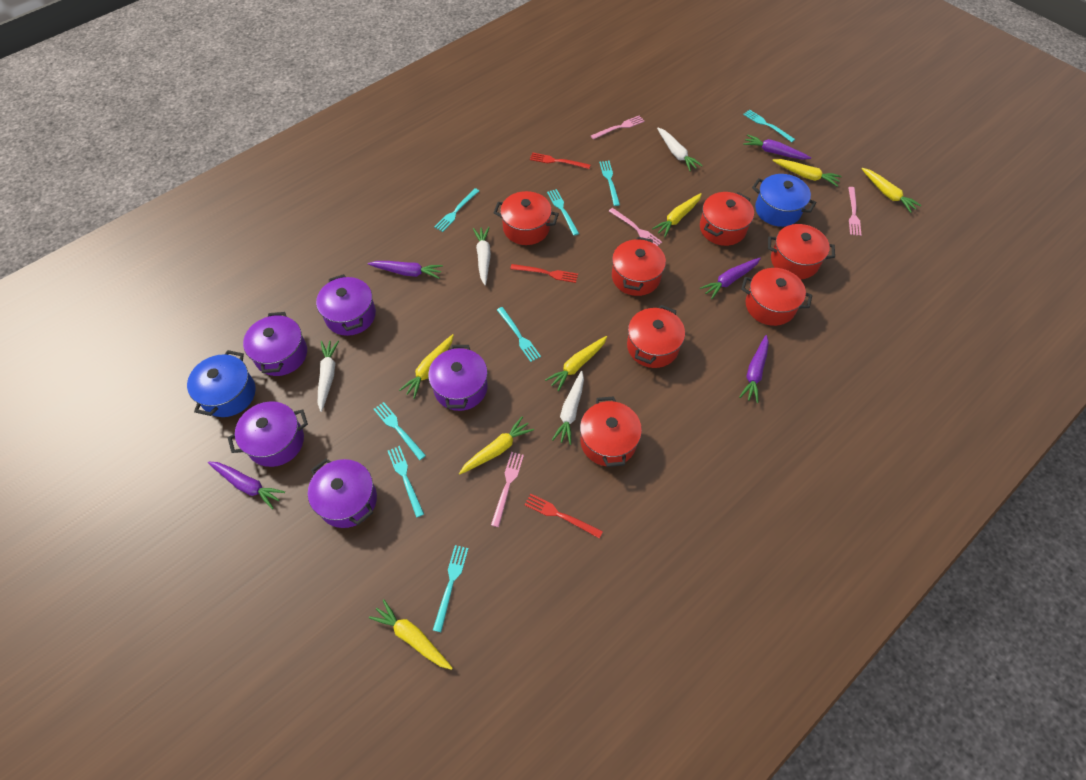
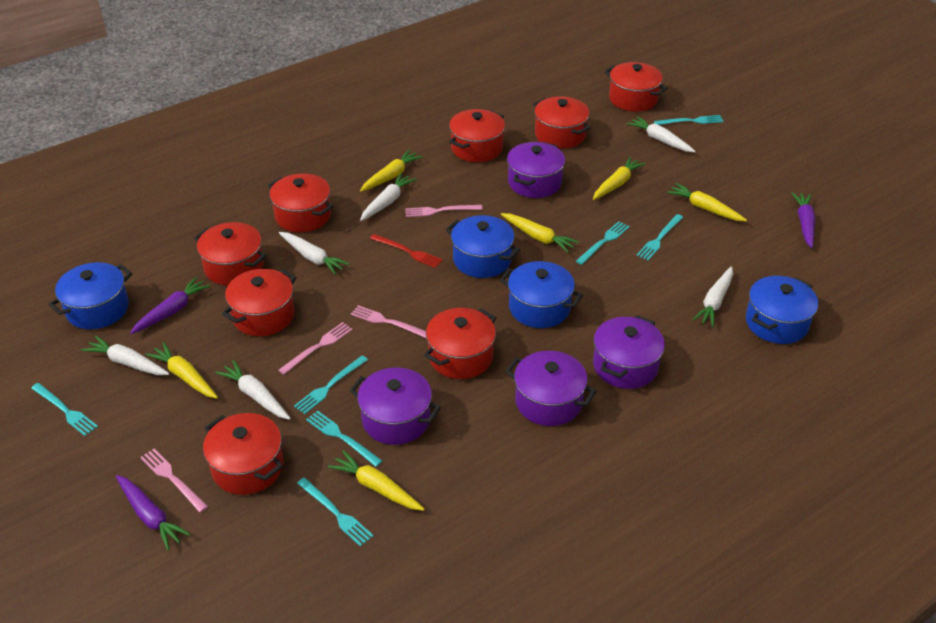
blue pot: [187,350,256,417] [752,174,816,227] = 2 -> [48,262,132,329] [446,215,520,278] [500,261,583,328] [746,276,818,344] = 4
purple carrot: [208,461,285,509] [368,261,443,279] [700,258,761,299] [739,335,769,403] [743,134,811,160] = 5 -> [116,475,191,551] [130,277,210,334] [791,192,815,248] = 3
purple pot: [228,401,308,467] [243,312,307,376] [308,459,377,528] [316,274,376,336] [428,345,488,411] = 5 -> [350,368,441,445] [505,351,596,426] [507,142,565,198] [593,315,665,389] = 4
red fork: [510,264,578,283] [525,494,603,539] [530,152,591,169] = 3 -> [370,234,443,268] = 1
red pot: [493,191,559,245] [580,396,642,467] [612,237,666,296] [627,305,685,368] [700,192,754,246] [741,268,812,326] [768,224,835,279] = 7 -> [194,222,267,285] [203,413,283,495] [222,269,297,336] [268,174,334,232] [424,308,496,379] [449,109,505,162] [533,96,591,149] [605,62,668,111] = 8
turquoise fork: [374,402,426,460] [388,446,424,518] [433,545,469,632] [434,188,479,232] [497,307,541,362] [547,189,579,236] [599,161,620,206] [743,109,795,142] = 8 -> [31,383,98,436] [294,355,368,414] [297,478,373,547] [306,410,382,467] [576,221,630,265] [636,214,683,260] [654,115,724,125] = 7
white carrot: [318,340,339,412] [473,227,491,285] [552,371,584,445] [657,128,703,172] = 4 -> [81,336,169,375] [216,360,291,420] [279,232,350,275] [360,173,417,221] [627,116,695,152] [692,266,733,327] = 6
yellow carrot: [369,599,453,670] [399,334,454,399] [459,417,534,474] [545,336,607,391] [652,193,702,237] [772,159,842,187] [861,168,922,213] = 7 -> [145,342,218,399] [328,450,425,511] [360,150,423,192] [501,213,579,253] [593,157,646,200] [667,183,747,221] = 6

